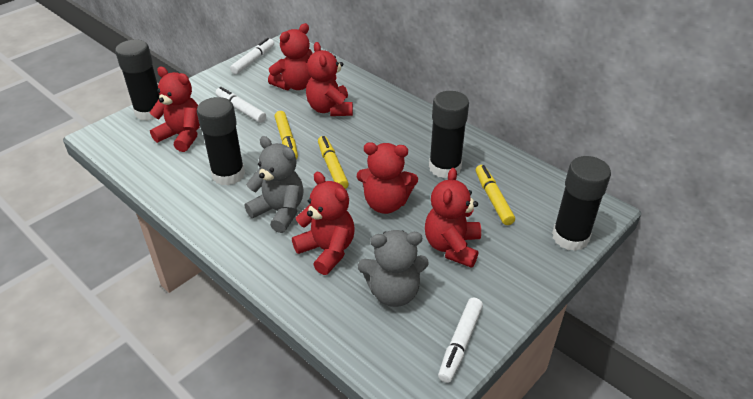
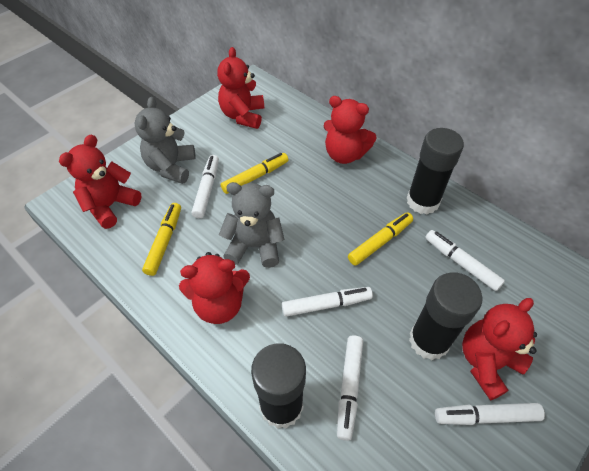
black glue stick: [115,40,160,121] [197,97,245,185] [429,91,469,178] [552,156,611,251] = 4 -> [251,343,306,429] [407,128,464,214] [409,272,483,360] = 3
red teddy bear: [149,67,200,152] [268,23,313,90] [292,172,355,275] [306,42,353,116] [357,142,418,214] [425,168,481,268] = 6 -> [59,135,142,229] [179,252,250,324] [217,47,264,129] [324,96,377,164] [462,298,537,401] = 5
white marker: [215,87,266,123] [230,38,274,74] [438,298,483,383] = 3 -> [192,155,219,218] [282,287,373,317] [337,335,363,441] [425,230,505,291] [435,403,545,425] = 5

